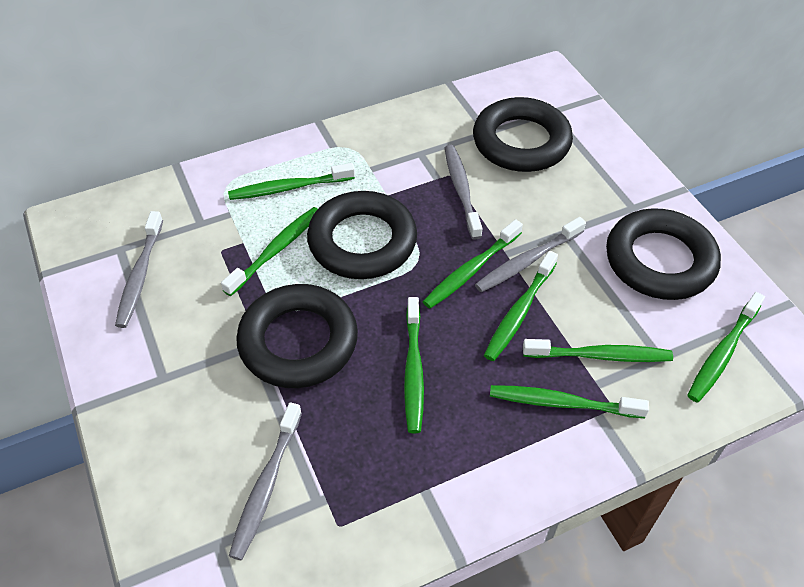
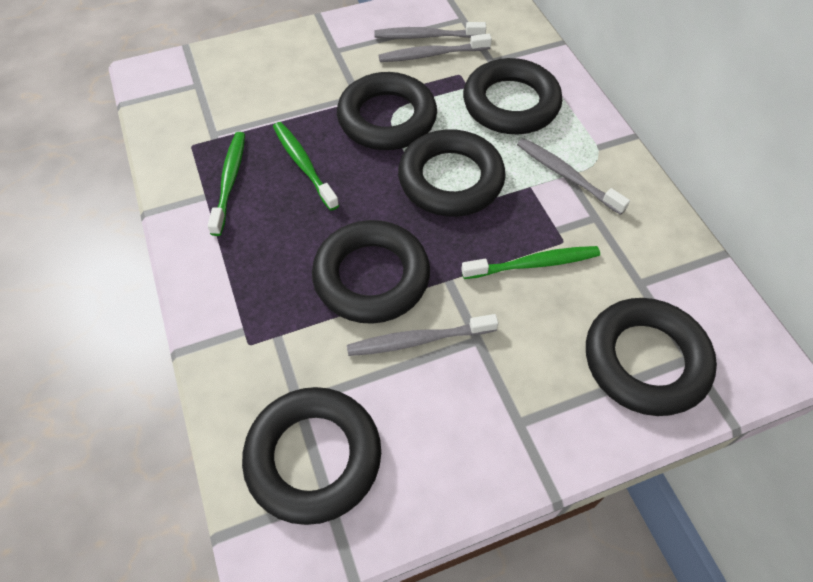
black ring: [236,284,358,388] [307,191,417,279] [473,97,573,172] [606,208,721,300] = 4 -> [242,387,381,525] [312,220,430,324] [337,72,437,150] [398,129,506,217] [463,58,562,134] [586,298,717,416] = 6
green toothbrush: [221,207,318,296] [228,163,355,200] [404,297,424,433] [423,219,523,309] [484,251,558,361] [490,385,649,418] [523,339,673,362] [687,292,765,403] = 8 -> [208,132,245,236] [273,122,339,211] [461,246,600,279] = 3

